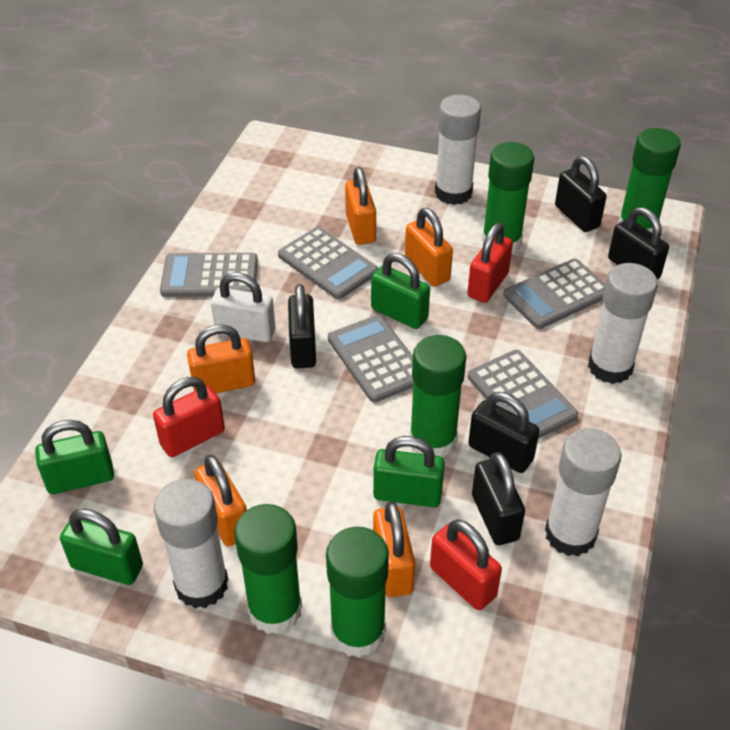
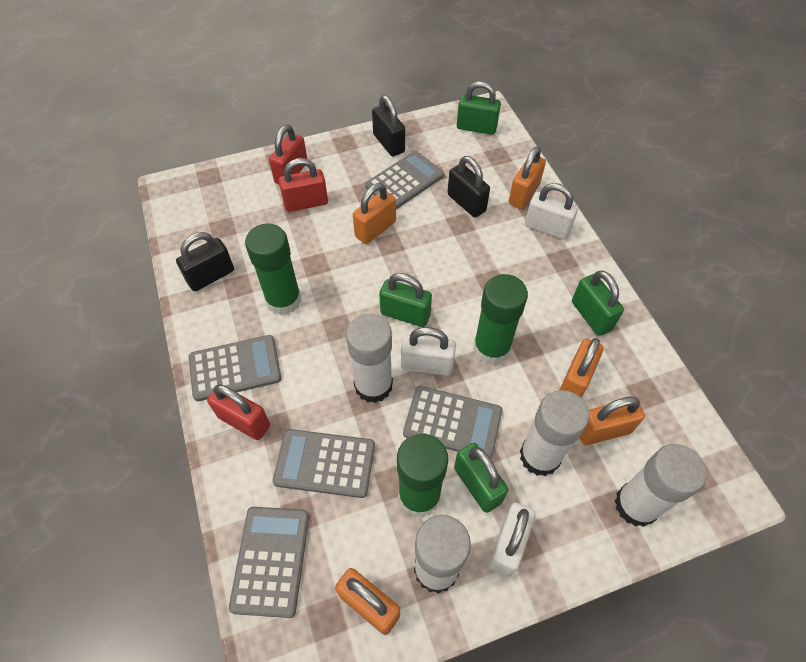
black padlock: [288,284,316,368] [468,392,540,473] [472,452,525,545] [555,156,607,232] [608,207,669,280] = 5 -> [176,232,234,291] [372,95,405,157] [447,156,490,217] = 3
green glue stick: [234,504,302,634] [326,526,389,658] [410,335,466,457] [482,142,534,253] [618,128,681,233] = 5 -> [245,223,301,315] [397,434,448,517] [473,274,528,365] = 3
white padlock: [211,272,275,342] = 1 -> [401,327,456,376] [489,503,536,577] [525,183,578,240] = 3

